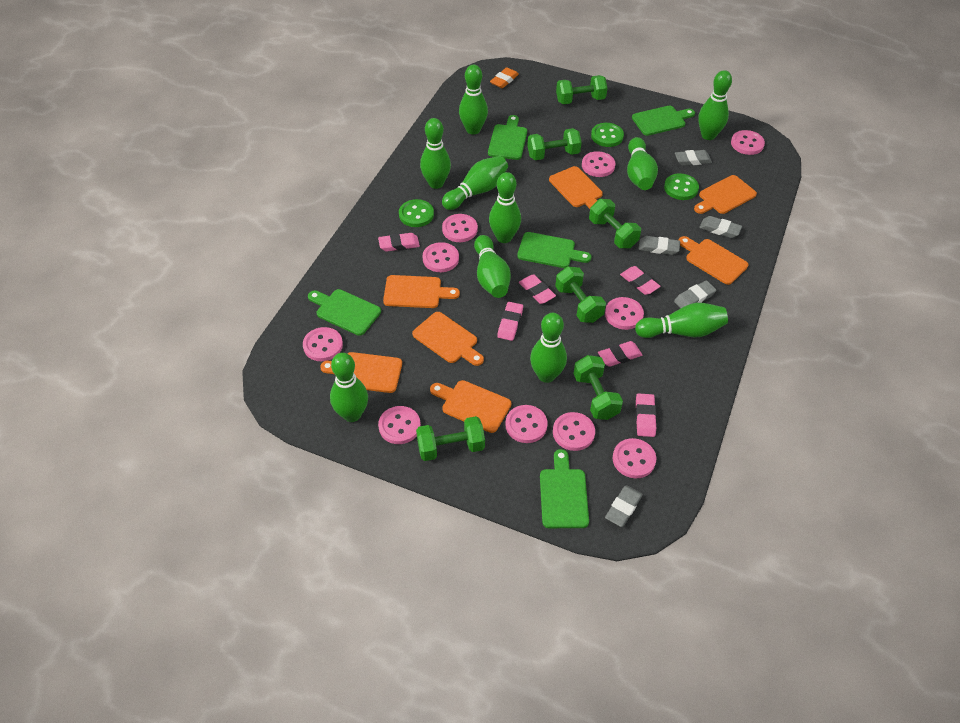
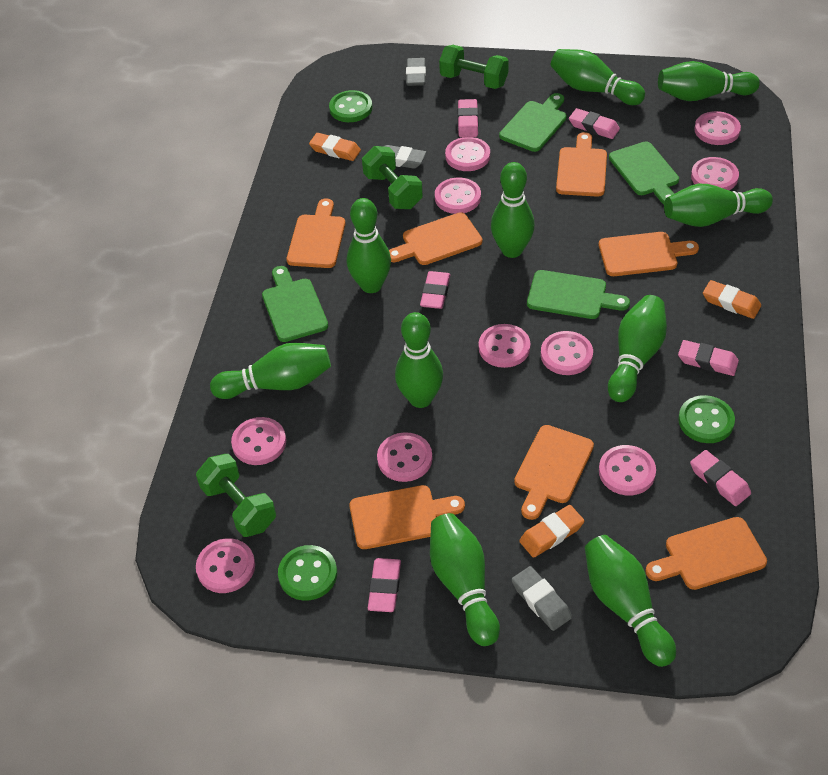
green cutting board: [308,289,381,336] [488,115,527,160] [517,232,591,268] [540,449,589,528] [632,105,695,136] = 5 -> [262,266,328,342] [499,93,567,152] [527,270,630,319] [609,141,679,204] = 4
green dumbbell: [416,416,485,461] [527,128,582,160] [555,266,606,323] [556,75,607,104] [573,355,623,420] [589,199,641,248] = 6 -> [196,454,276,537] [362,146,423,209] [439,45,509,89] = 3
grey eraser: [605,485,643,527] [639,236,680,255] [674,280,716,308] [675,150,712,166] [699,216,742,238] = 5 -> [384,145,426,169] [406,58,426,86] [512,566,572,631] = 3
orange eraser: [490,67,519,88] = 1 -> [309,133,361,161] [519,505,584,558] [703,280,761,319] = 3

